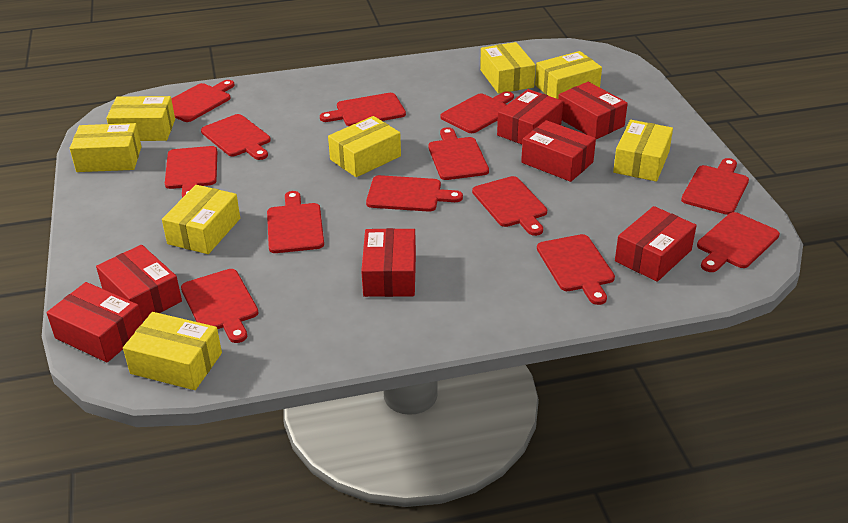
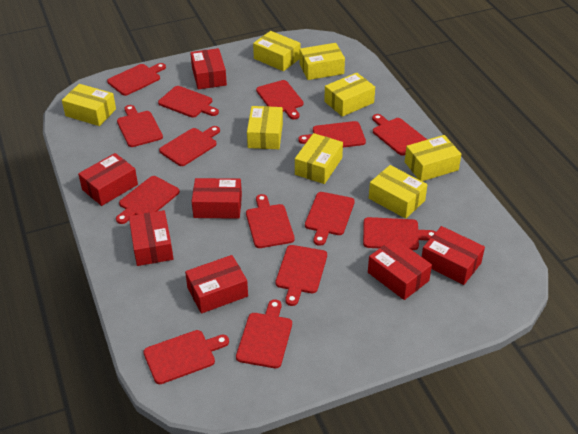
red cutting board: [165,146,217,198] [171,80,234,122] [181,269,258,343] [201,114,271,160] [267,191,324,253] [320,93,406,126] [366,175,463,212] [428,127,489,180] [440,91,514,133] [472,176,547,236] [537,234,615,305] [681,158,749,215] [697,212,780,272] = 13 -> [107,63,166,96] [116,176,180,224] [117,105,163,147] [143,330,229,384] [158,86,219,118] [159,126,220,166] [236,299,292,368] [246,194,295,248] [256,80,304,120] [275,245,327,306] [298,121,366,148] [305,192,355,246] [363,217,436,250] [372,114,427,155] = 14

